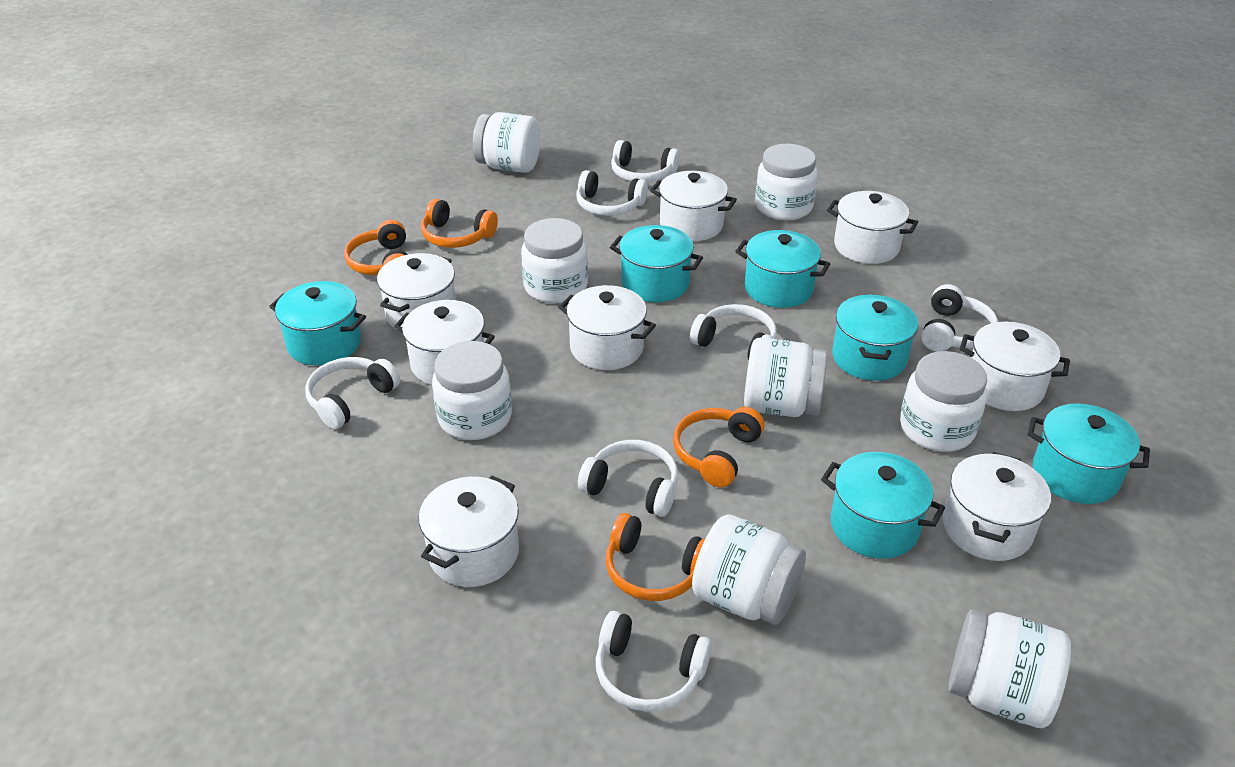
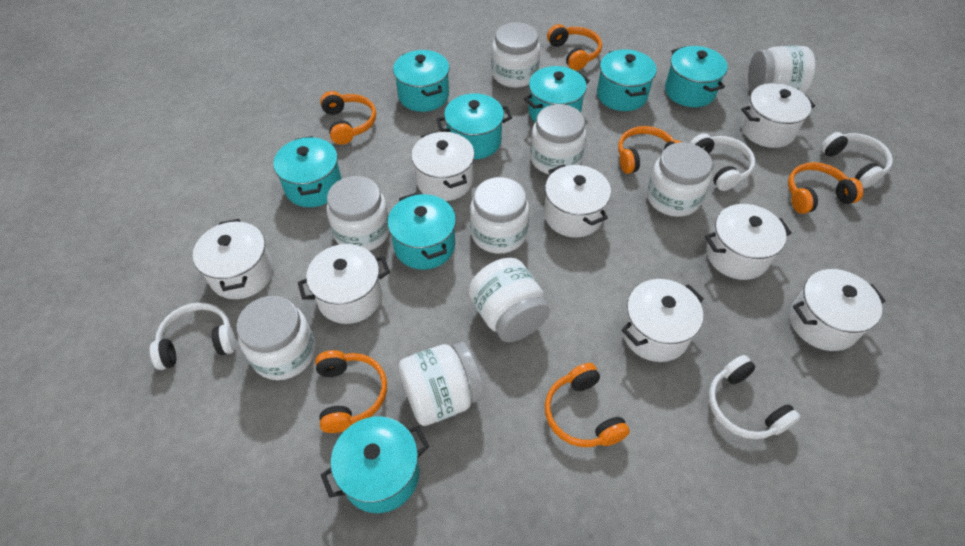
orange headphones: [344,220,408,275] [421,199,498,248] [606,513,705,601] [673,407,765,487] = 4 -> [315,350,387,433] [320,91,376,145] [545,363,630,447] [547,24,602,71] [618,126,682,174] [788,162,864,214] = 6
turquoise pot: [269,281,366,366] [610,225,703,302] [735,230,830,308] [821,452,945,559] [832,295,918,381] [1028,403,1150,504] = 6 -> [273,136,342,207] [321,417,429,513] [387,193,456,270] [393,50,449,112] [436,93,512,159] [524,66,590,122] [597,49,657,111] [665,46,728,107] = 8
white headphones: [305,357,400,429] [576,170,648,216] [578,440,678,517] [596,611,712,712] [611,140,680,182] [690,304,777,360] [921,284,998,351] = 7 -> [150,302,236,370] [690,133,756,191] [708,355,800,439] [820,132,893,188] = 4
white jar: [432,341,512,440] [473,112,541,173] [521,218,588,303] [692,514,806,625] [744,337,827,417] [755,144,818,221] [900,351,987,452] [948,610,1071,728] = 8 -> [236,296,315,380] [327,176,389,251] [399,342,484,426] [469,258,550,342] [470,177,529,254] [491,22,540,88] [530,104,586,174] [647,143,712,217] [748,46,816,94] = 9

